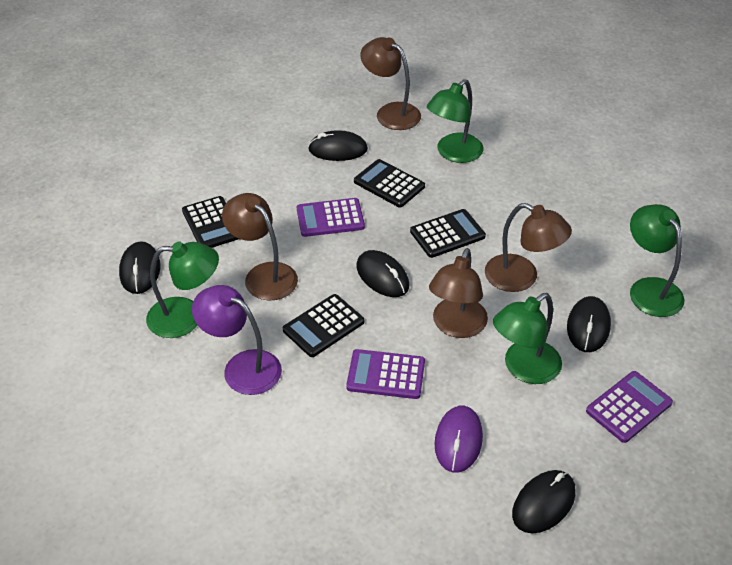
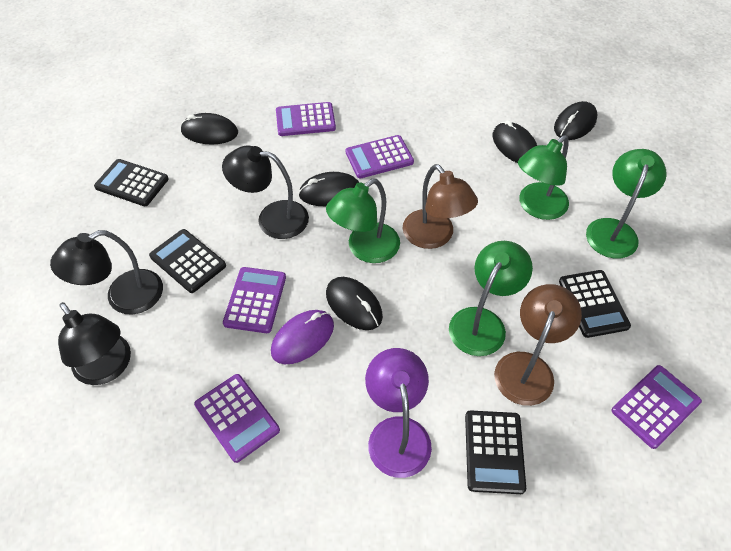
black lamp: none = 0 -> [50,230,163,315] [58,302,131,385] [222,146,309,239] = 3
brown lamp: [222,193,298,301] [360,37,421,130] [429,248,488,338] [485,203,572,292] = 4 -> [403,164,478,249] [494,284,582,406] = 2
purple calculator: [297,198,365,237] [346,349,425,399] [586,371,673,443] = 3 -> [194,374,280,463] [223,267,286,333] [276,102,336,136] [346,135,414,178] [611,365,702,449] = 5

